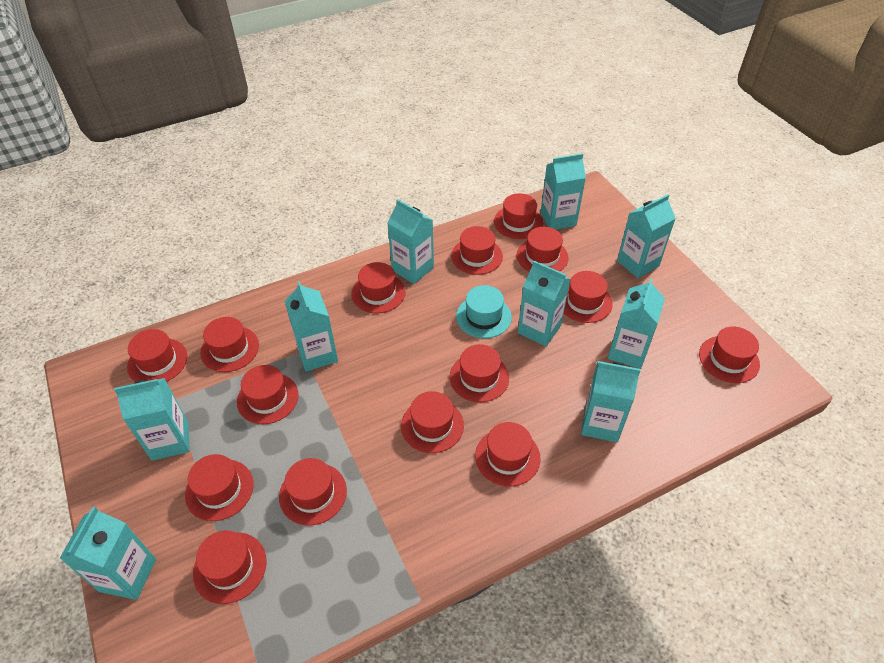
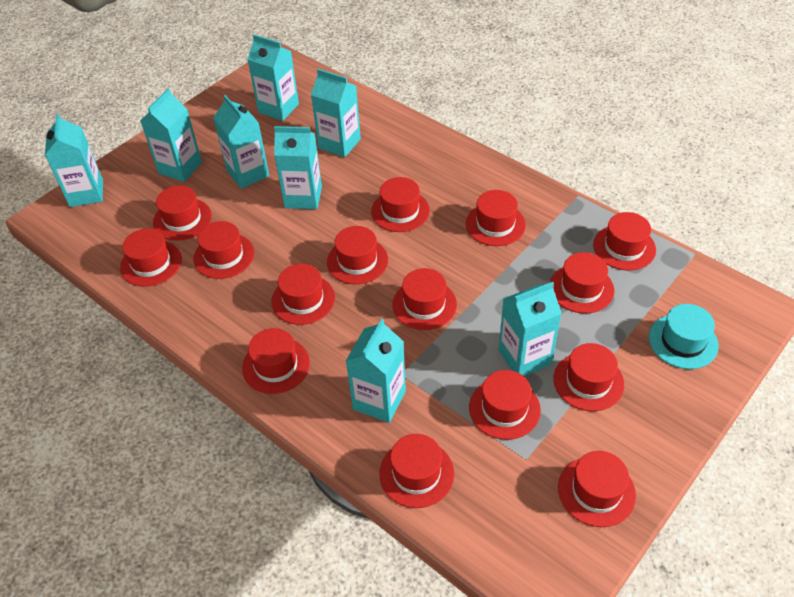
turquoise carton: [60,507,156,600] [114,378,190,461] [285,281,338,372] [387,199,434,284] [518,261,570,347] [540,153,586,230] [581,361,641,443] [608,278,665,369] [617,194,676,278] = 9 -> [45,114,103,207] [140,88,202,182] [213,95,269,189] [247,34,299,121] [274,126,322,209] [311,69,361,157] [346,319,406,423] [498,282,562,376] = 8

